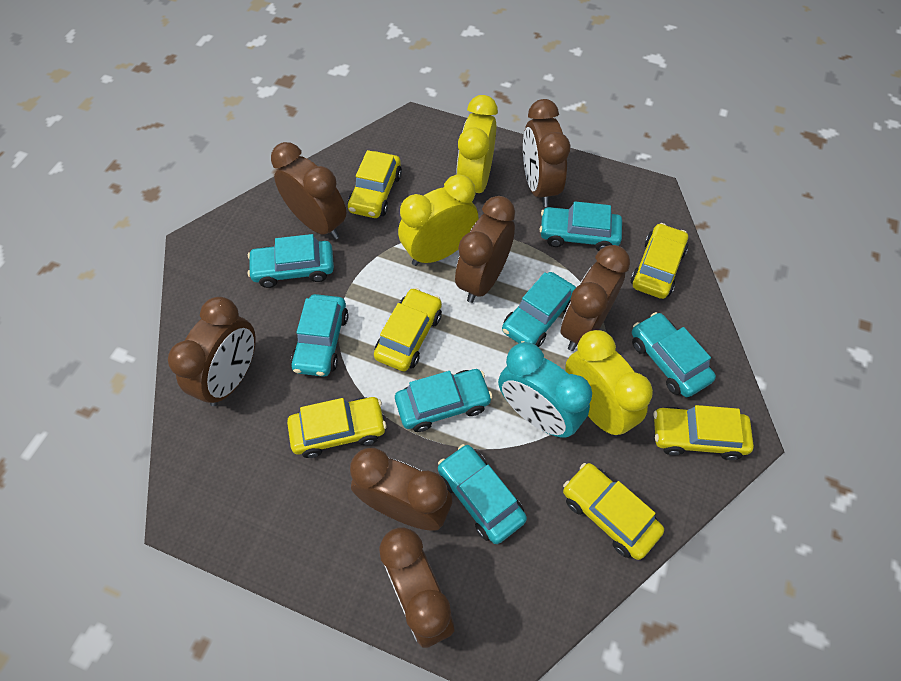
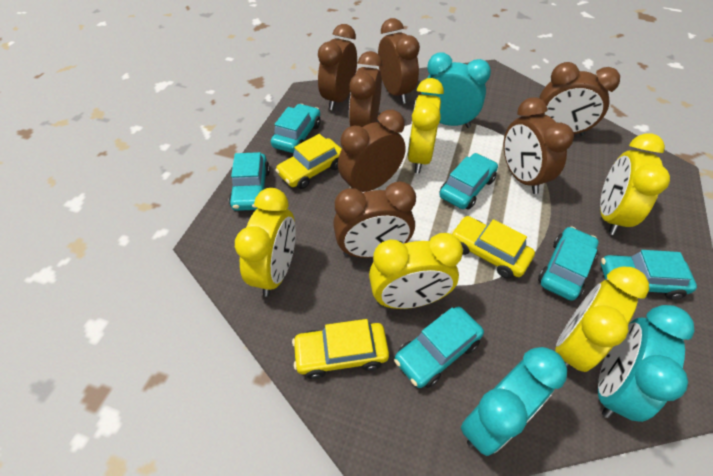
turquoise car: [248,234,334,288] [291,294,348,377] [395,369,493,432] [438,444,527,544] [502,272,576,347] [539,201,622,251] [632,312,716,397] = 7 -> [229,152,270,211] [271,104,321,153] [394,307,484,388] [439,153,498,210] [538,227,599,301] [601,250,697,300] = 6
turquoise clock: [498,342,592,438] = 1 -> [421,53,491,128] [461,347,567,456] [598,305,695,422] = 3
yellow car: [287,397,386,458] [348,150,402,218] [374,288,442,371] [563,463,664,560] [631,223,688,299] [653,405,754,460] = 6 -> [275,134,342,189] [292,319,389,379] [450,216,535,279] = 3
yellow clock: [398,174,479,266] [456,95,498,202] [565,330,653,436] = 3 -> [235,188,296,297] [369,233,463,309] [407,78,444,173] [555,266,649,372] [600,133,670,235] = 5

